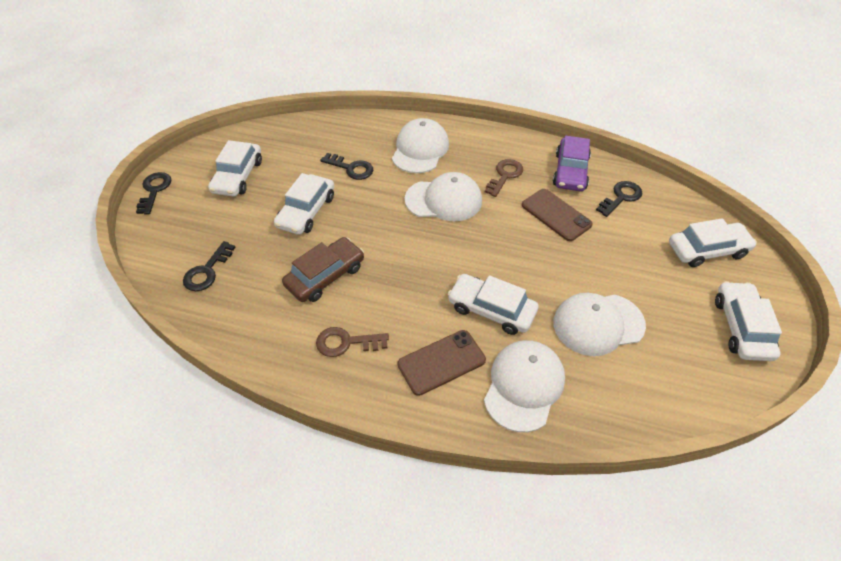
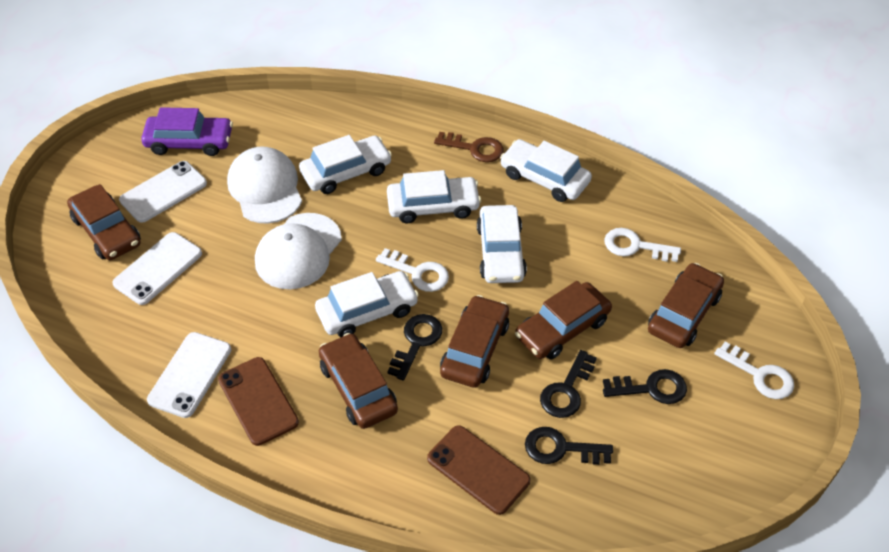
brown car: [282,237,364,302] = 1 -> [67,184,141,260] [319,333,398,429] [440,295,509,388] [515,281,612,360] [648,263,724,348] = 5
brown key: [316,327,389,357] [485,159,523,197] = 2 -> [434,132,504,162] = 1
white cap: [392,118,449,173] [405,172,482,221] [484,340,565,432] [553,293,646,356] = 4 -> [227,147,302,223] [255,213,342,289] = 2
white key: none = 0 -> [376,248,449,292] [604,228,681,262] [714,342,794,399] = 3
white phone: none = 0 -> [112,232,202,305] [119,161,207,223] [147,332,231,418] = 3

